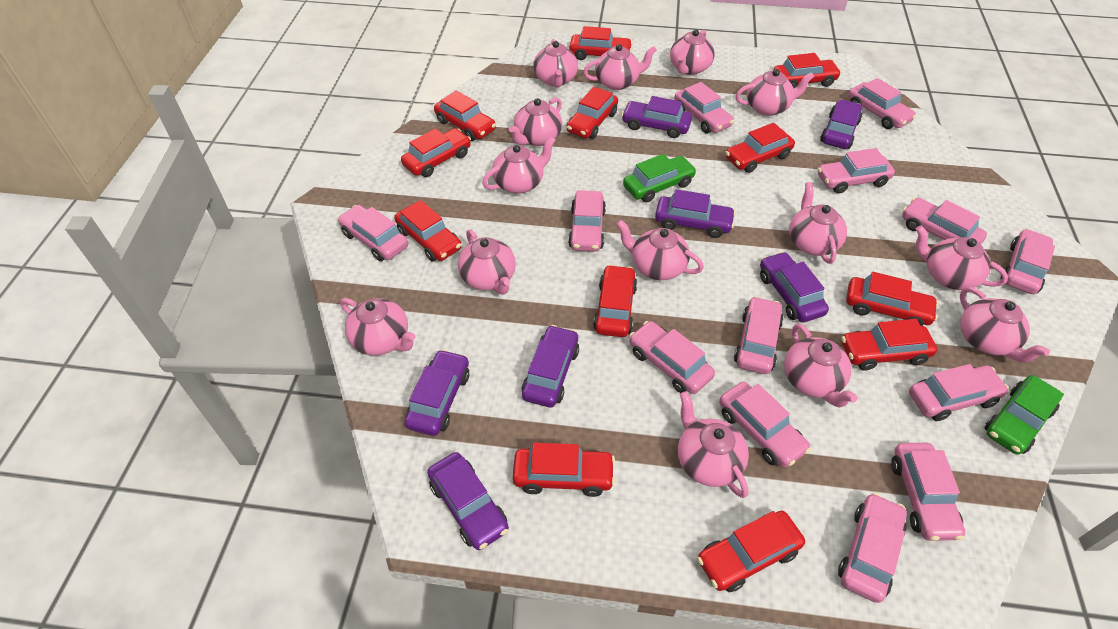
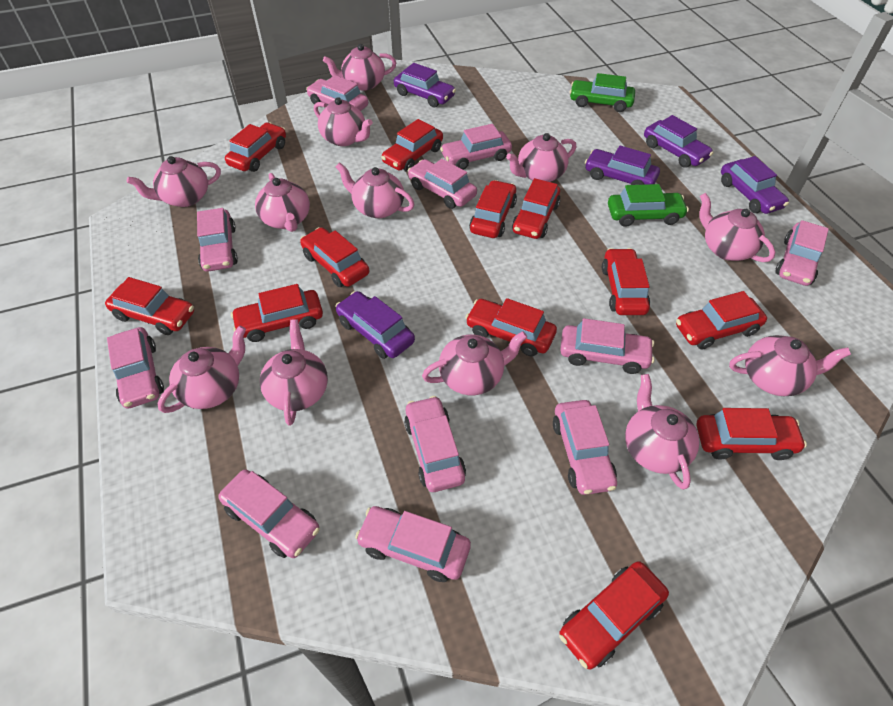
pink car: [338,205,408,261] [568,190,606,252] [629,321,715,394] [674,82,734,133] [719,382,811,468] [734,296,784,374] [818,148,895,194] [838,493,907,603] [848,78,916,129] [891,443,965,541] [902,198,987,244] [909,364,1009,421] [1001,229,1055,294] = 13 -> [107,327,164,409] [197,208,238,272] [218,469,320,558] [306,75,368,111] [355,506,471,582] [404,396,466,492] [408,159,477,209] [440,124,512,170] [553,400,617,495] [560,318,654,374] [775,220,829,286] = 11
pink teapot: [340,298,416,356] [458,229,516,295] [482,136,556,194] [509,98,562,146] [533,39,578,87] [583,44,657,90] [616,220,704,280] [670,29,715,75] [678,391,749,498] [735,69,814,116] [784,323,858,408] [789,182,847,264] [915,226,1008,290] [960,287,1050,363] = 14 -> [127,156,221,207] [158,326,246,413] [255,173,310,232] [260,319,328,425] [314,97,373,146] [323,44,396,91] [336,162,415,218] [422,331,527,395] [506,133,576,182] [625,374,699,489] [700,193,775,262] [729,335,851,396] = 12
purple car: [405,349,469,436] [427,452,509,550] [522,325,579,407] [621,96,692,138] [655,189,736,238] [760,252,829,322] [820,99,862,149] = 7 -> [335,291,415,359] [394,63,456,108] [585,146,660,185] [644,115,714,168] [721,156,789,214] = 5

